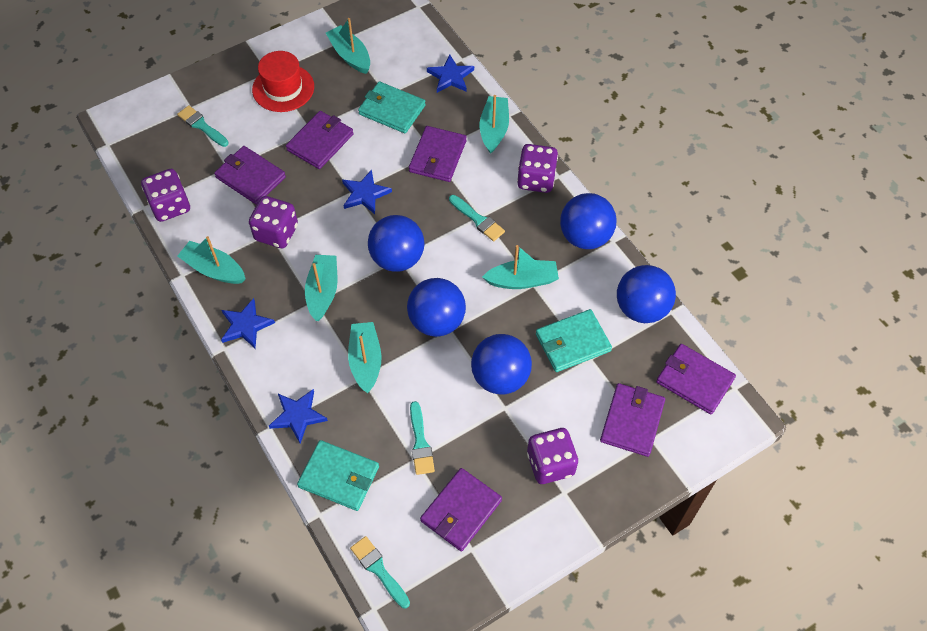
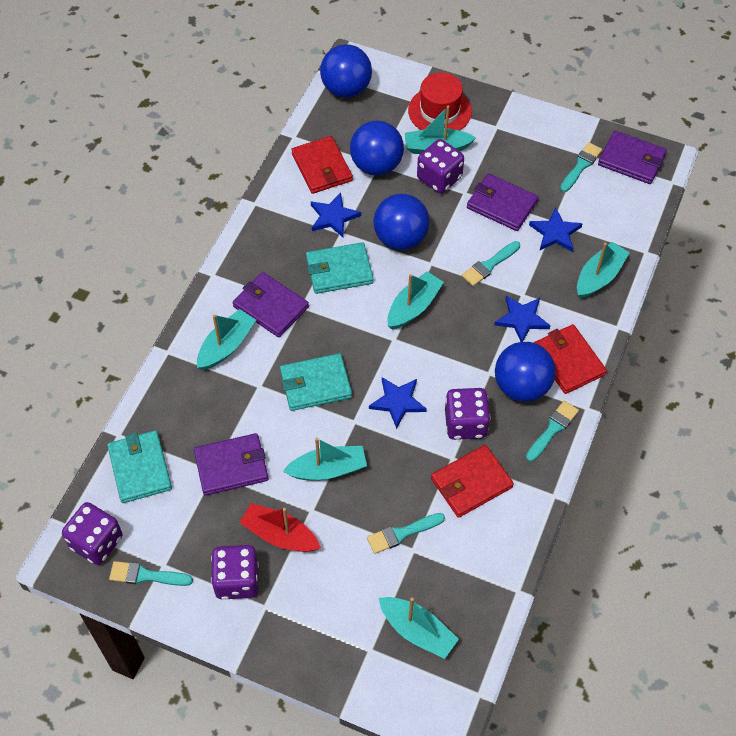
blue ball: [368,215,425,272] [407,278,466,337] [471,334,532,395] [560,193,617,249] [617,265,676,323] = 5 -> [320,44,372,98] [350,121,404,176] [373,194,430,250] [495,342,556,402] = 4
purple wallet: [214,146,286,205] [286,111,354,169] [409,126,467,182] [420,468,502,551] [600,383,665,457] [656,344,736,415] = 6 -> [194,433,269,495] [233,272,309,337] [467,174,538,231] [598,131,667,184] = 4
red boat: none = 0 -> [239,503,321,552] = 1
red wallet: none = 0 -> [291,136,353,194] [431,445,514,518] [534,324,607,394] = 3
turquoise brush: [177,105,229,147] [350,536,410,608] [410,401,435,475] [449,195,505,241] = 4 -> [109,561,193,586] [367,513,445,554] [462,241,520,286] [526,401,579,462] [560,142,602,192] = 5

